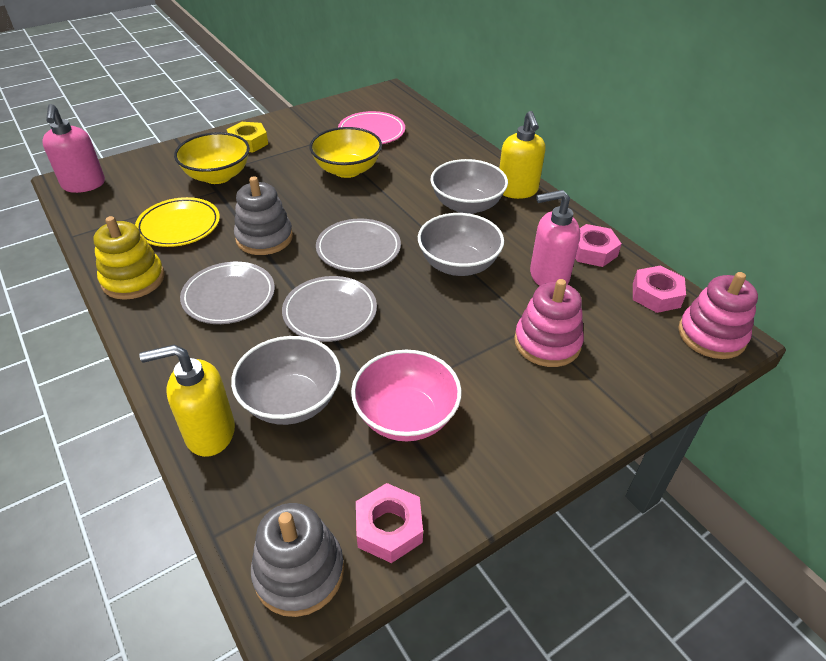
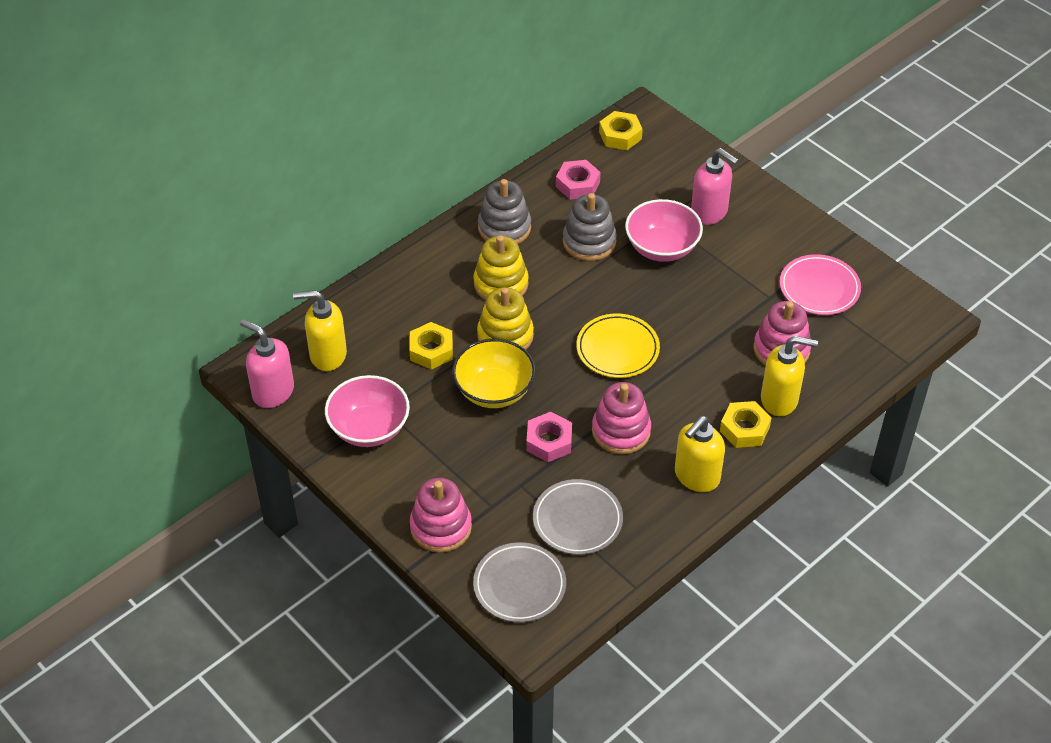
grey bowl: [231,336,341,425] [418,213,504,276] [431,159,508,214] = 3 -> none = 0
grey plate: [180,262,275,324] [282,276,377,342] [316,218,401,272] = 3 -> [473,542,566,622] [533,479,623,555] = 2
pink bowl: [351,350,462,441] = 1 -> [325,375,410,447] [625,199,703,262] = 2
pink nut: [356,483,423,563] [575,224,622,267] [633,265,686,313] = 3 -> [527,412,572,462] [556,160,601,200] = 2
pink stacking toy: [514,279,584,367] [678,272,758,359] = 2 -> [410,478,472,553] [592,382,651,454] [754,301,812,366] = 3
yellow bowl: [174,132,250,184] [309,127,382,178] = 2 -> [452,339,536,408] = 1
yellow nut: [226,122,268,153] = 1 -> [409,322,453,370] [599,111,643,150] [720,401,772,448] = 3
yellow soap dispenser: [139,344,235,457] [499,111,546,199] = 2 -> [293,290,347,371] [675,416,725,492] [761,336,818,416] = 3
yellow stacking toy: [93,216,165,300] = 1 -> [474,235,529,300] [477,287,534,350] = 2

